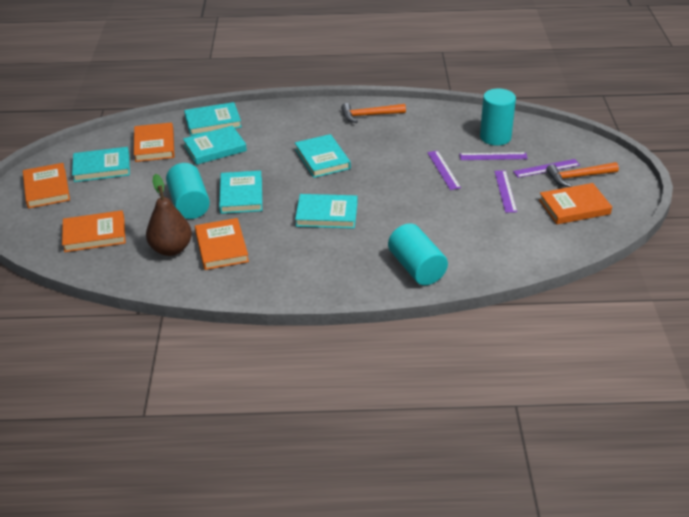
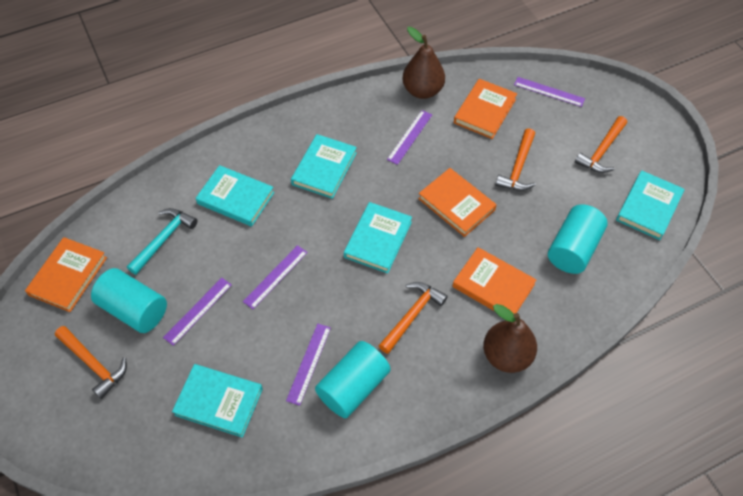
brown pear: [146,174,192,256] = 1 -> [402,27,445,99] [483,304,537,373] = 2
orange book: [23,163,70,209] [62,210,126,252] [134,122,175,162] [195,218,249,270] [539,183,612,224] = 5 -> [25,237,107,312] [418,168,496,237] [452,247,536,314] [454,79,517,139] = 4
orange hammer: [341,103,406,123] [546,162,619,187] = 2 -> [55,326,127,399] [379,282,448,354] [495,128,536,191] [575,116,627,173] = 4
purple ruler: [427,150,461,190] [460,152,528,160] [494,170,517,213] [513,159,580,178] = 4 -> [163,278,232,346] [243,245,308,309] [286,324,331,406] [387,110,432,165] [514,77,585,107] = 5
turquoise book: [72,147,130,182] [183,126,247,165] [184,102,242,136] [219,171,262,214] [295,134,351,178] [295,194,357,229] = 6 -> [172,364,263,438] [196,165,274,227] [291,134,357,199] [344,202,412,273] [616,171,685,240] = 5
turquoise hammer: none = 0 -> [127,208,197,275] = 1

